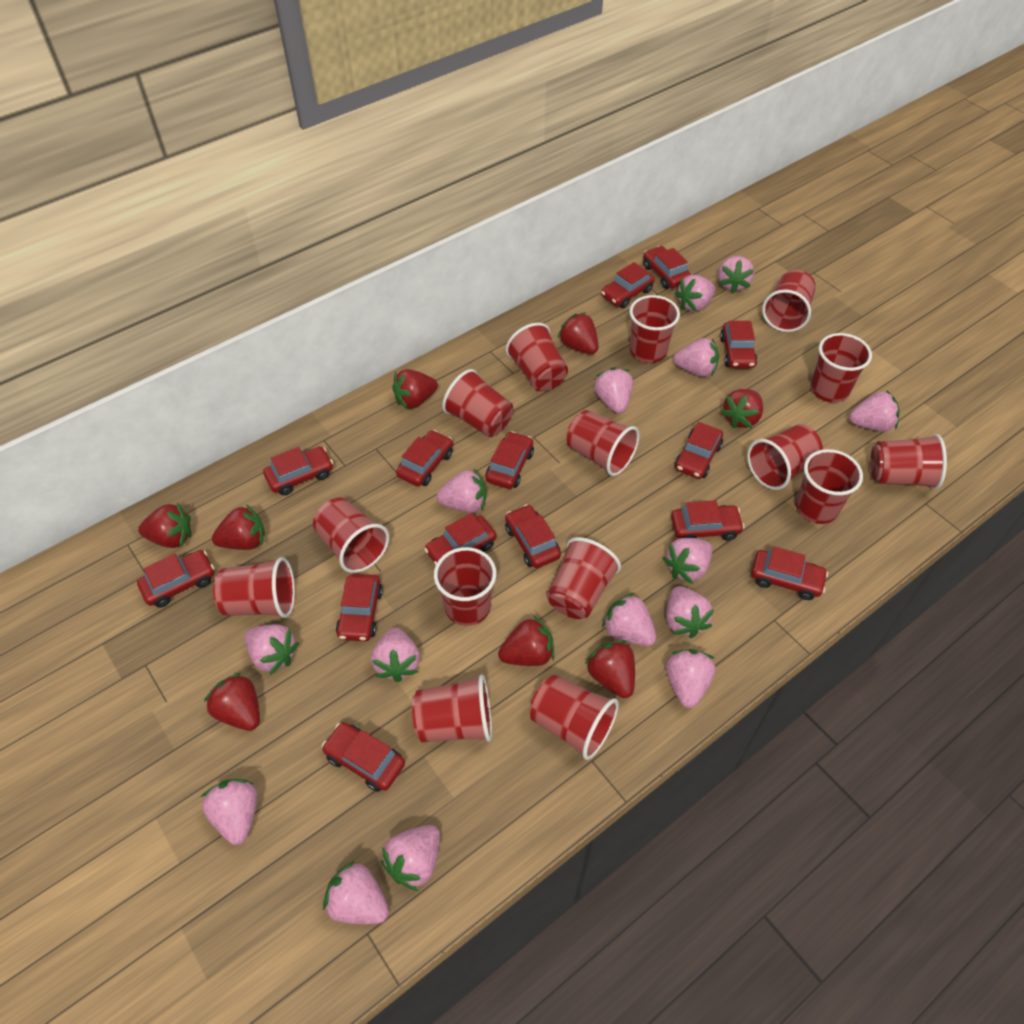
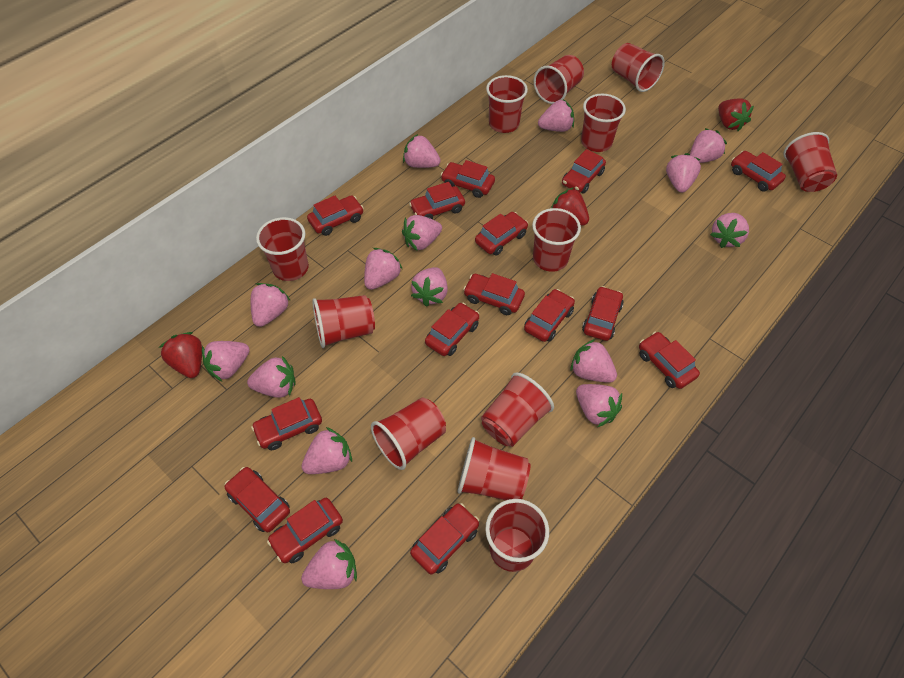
red car: [137,550,214,608] [263,446,333,495] [322,722,405,792] [336,574,383,641] [396,430,453,487] [424,513,496,565] [485,431,534,489] [505,504,561,568] [601,262,655,308] [643,246,691,289] [671,500,745,541] [674,422,723,479] [720,321,758,368] [751,546,828,600] = 14 -> [225,467,290,532] [251,397,322,450] [267,498,343,563] [307,195,364,236] [409,182,465,219] [410,503,479,574] [425,303,479,356] [441,160,495,198] [463,273,525,315] [475,212,528,256] [524,289,575,342] [562,149,606,194] [582,286,623,341] [639,332,700,389] [731,151,786,191] = 15
red cup: [213,557,295,618] [313,498,389,573] [412,674,492,743] [434,547,497,626] [442,369,513,437] [506,323,568,391] [530,675,619,760] [546,537,621,619] [567,410,640,476] [629,295,680,363] [747,424,823,490] [762,270,816,332] [795,449,863,524] [810,333,872,403] [870,434,947,489] = 15 -> [256,217,309,281] [312,295,375,348] [371,398,446,470] [458,437,530,500] [481,373,554,447] [485,499,549,572] [486,75,528,133] [532,208,581,272] [534,55,584,104] [581,94,626,152] [612,43,665,92] [783,132,837,192] = 12
red strawberry: [138,502,192,548] [204,673,260,731] [212,504,265,550] [392,369,438,409] [498,616,554,666] [558,312,599,354] [585,640,635,698] [721,389,763,428] = 8 -> [159,332,202,378] [551,187,589,226] [718,98,754,131] = 3

